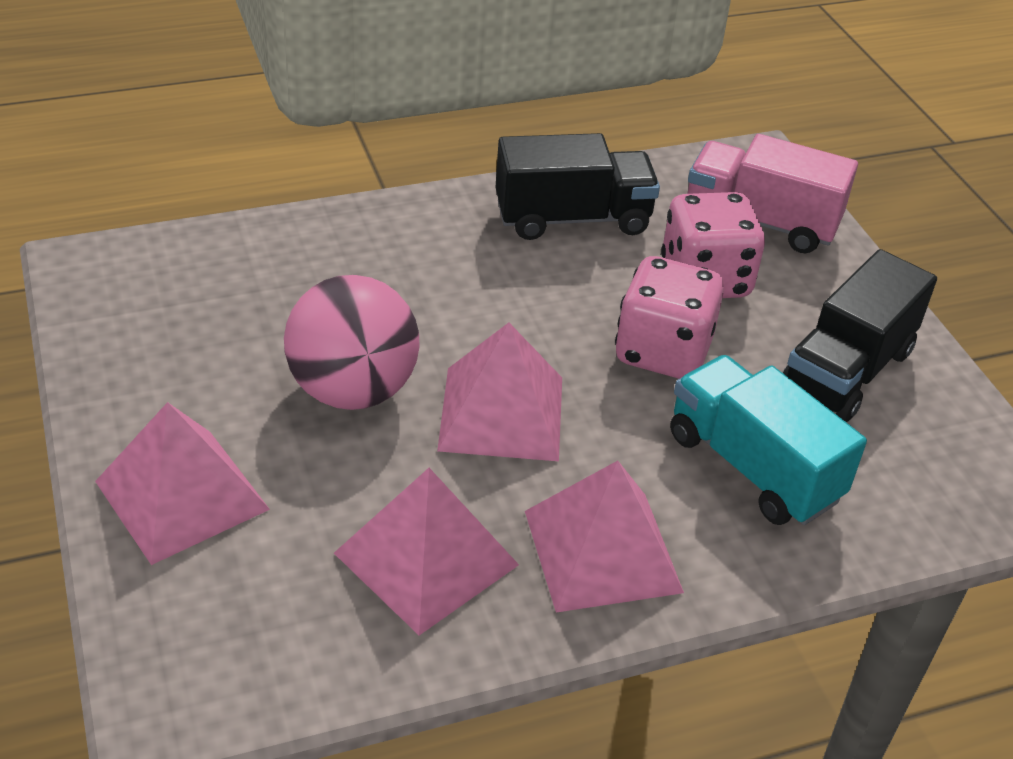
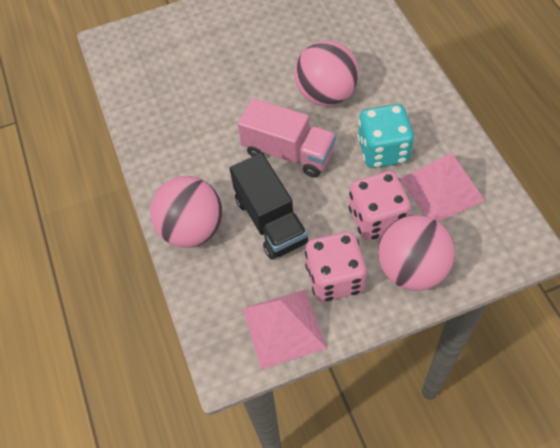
black truck: [496,133,660,240] [783,249,937,422] = 2 -> [230,153,308,260] = 1
pink ball: [284,275,420,410] = 1 -> [150,176,223,248] [294,40,359,106] [378,215,455,291] = 3
pink pyramid: [95,402,270,565] [334,468,519,635] [437,323,562,461] [525,461,684,613] = 4 -> [243,289,327,369] [400,153,485,222] = 2
turquoise dice: none = 0 -> [357,104,414,168] = 1
turquoise truck: [670,355,867,525] = 1 -> none = 0

